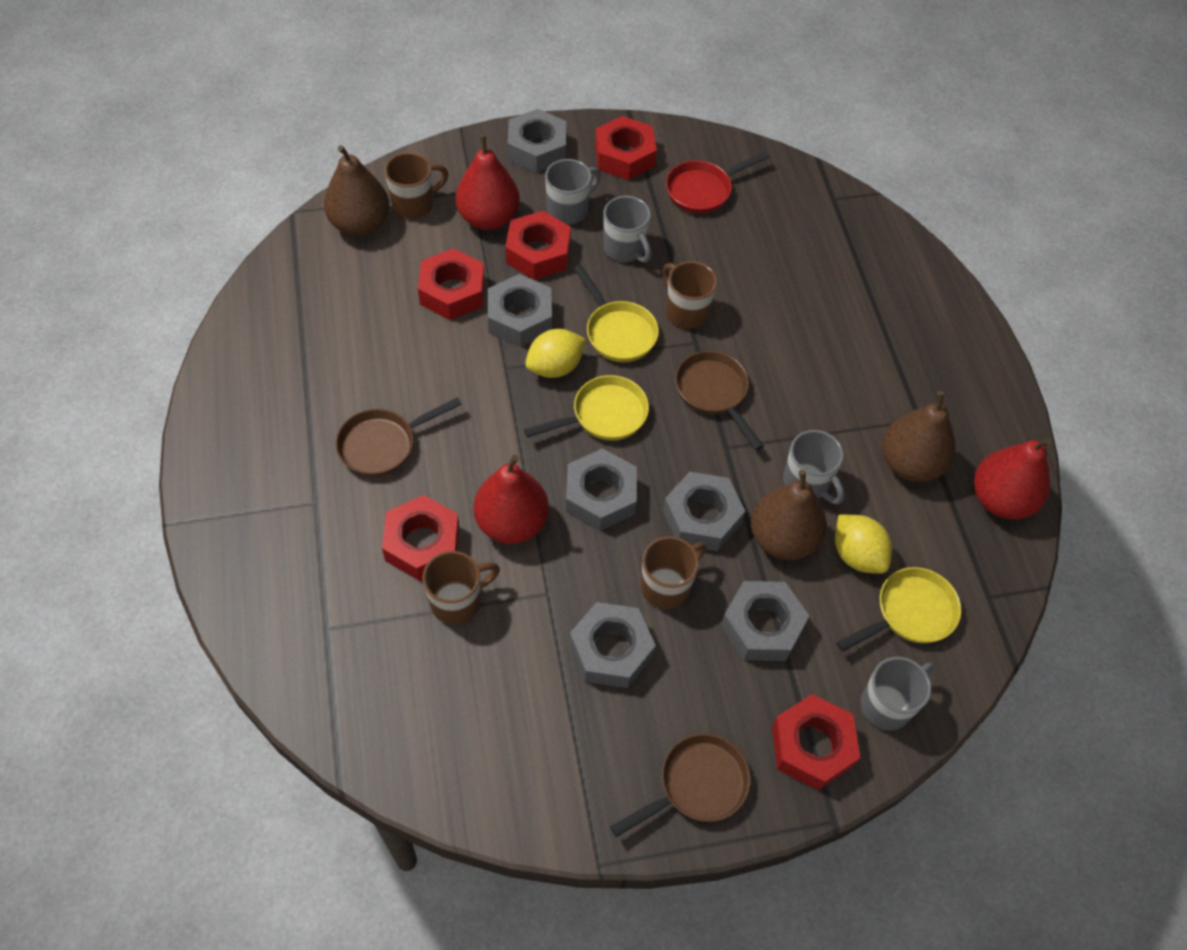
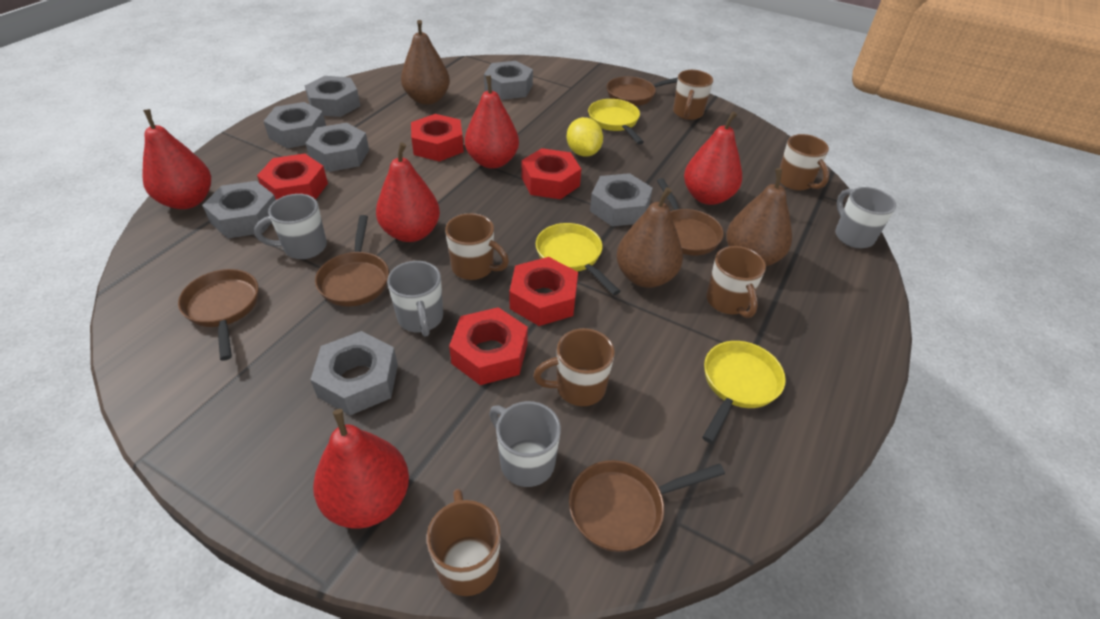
brown mug: [385,152,448,219] [423,551,500,624] [641,536,707,609] [662,261,717,329] = 4 -> [427,489,501,596] [445,213,509,280] [533,328,615,406] [673,70,713,120] [706,246,766,318] [780,134,829,191] = 6
brown pan: [336,397,462,477] [610,733,751,837] [675,351,764,450] = 3 -> [178,269,258,361] [315,215,389,307] [569,460,725,552] [607,76,678,106] [657,178,724,255] = 5
grey nut: [488,274,552,347] [508,109,566,173] [566,448,637,531] [569,602,656,688] [663,472,745,551] [721,581,809,661] = 6 -> [202,181,276,239] [264,102,326,149] [305,76,360,117] [305,123,369,172] [310,331,398,415] [484,61,533,100] [590,173,653,227] = 7
red pan: [666,151,769,214] = 1 -> none = 0
red pear: [455,135,520,230] [474,455,549,544] [974,438,1052,519] = 3 -> [142,109,211,209] [313,409,409,529] [376,142,440,242] [465,76,519,169] [684,111,742,205] = 5
yellow lemon: [525,329,586,378] [835,515,892,574] = 2 -> [567,117,603,157] = 1

